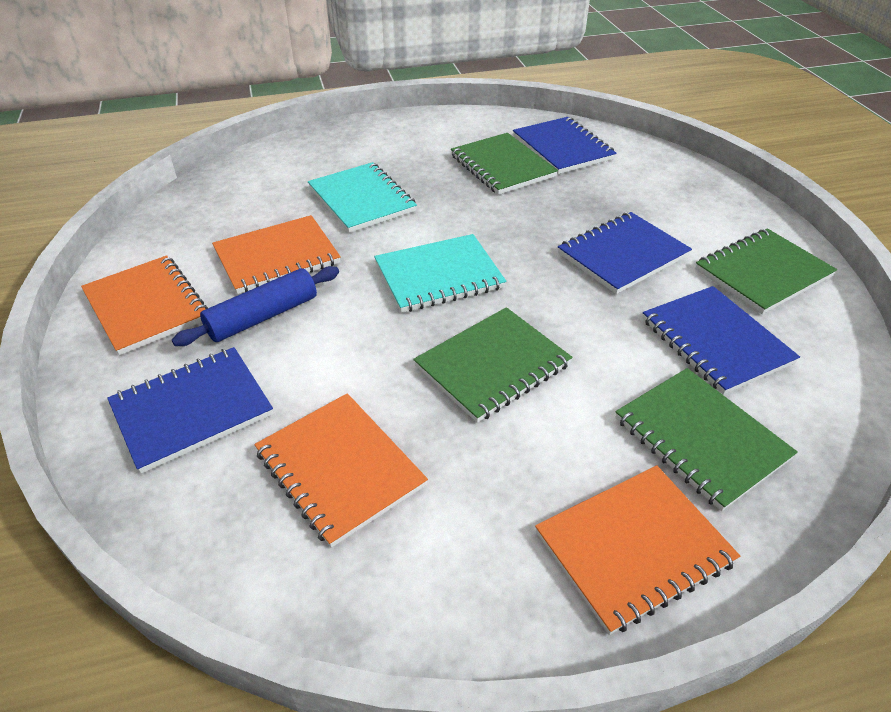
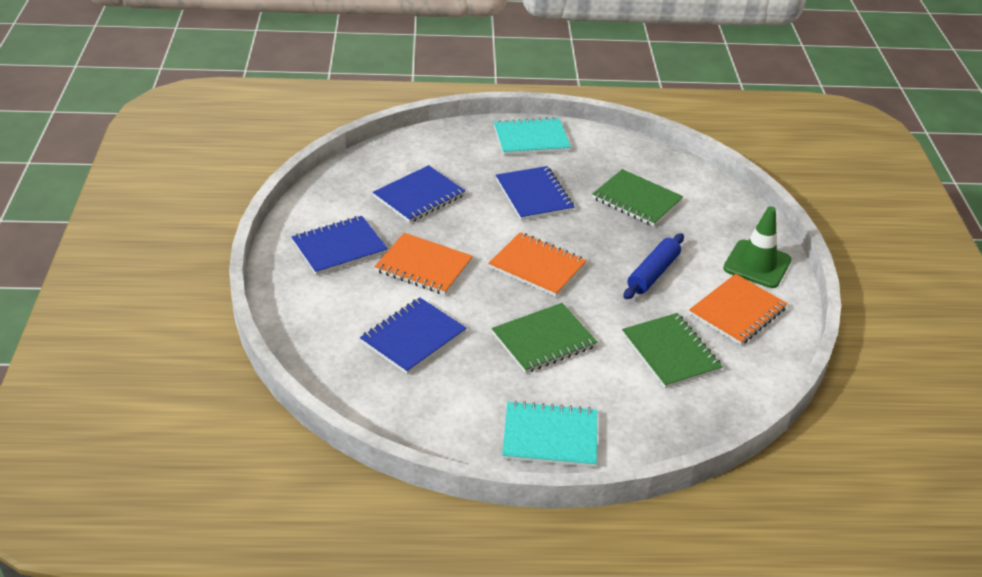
green notebook: [413,307,572,423] [451,133,558,195] [615,368,798,511] [695,228,837,314] = 4 -> [492,303,597,373] [592,169,683,227] [622,313,723,388] = 3
green traffic cone: none = 0 -> [723,206,791,288] = 1
orange notebook: [81,255,208,355] [212,215,341,294] [254,393,428,548] [535,465,740,635] = 4 -> [374,233,473,295] [488,232,587,297] [689,274,787,345] = 3

